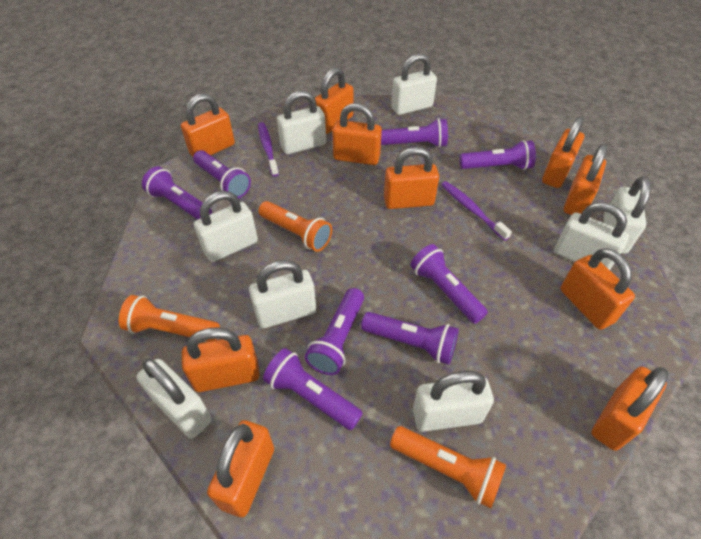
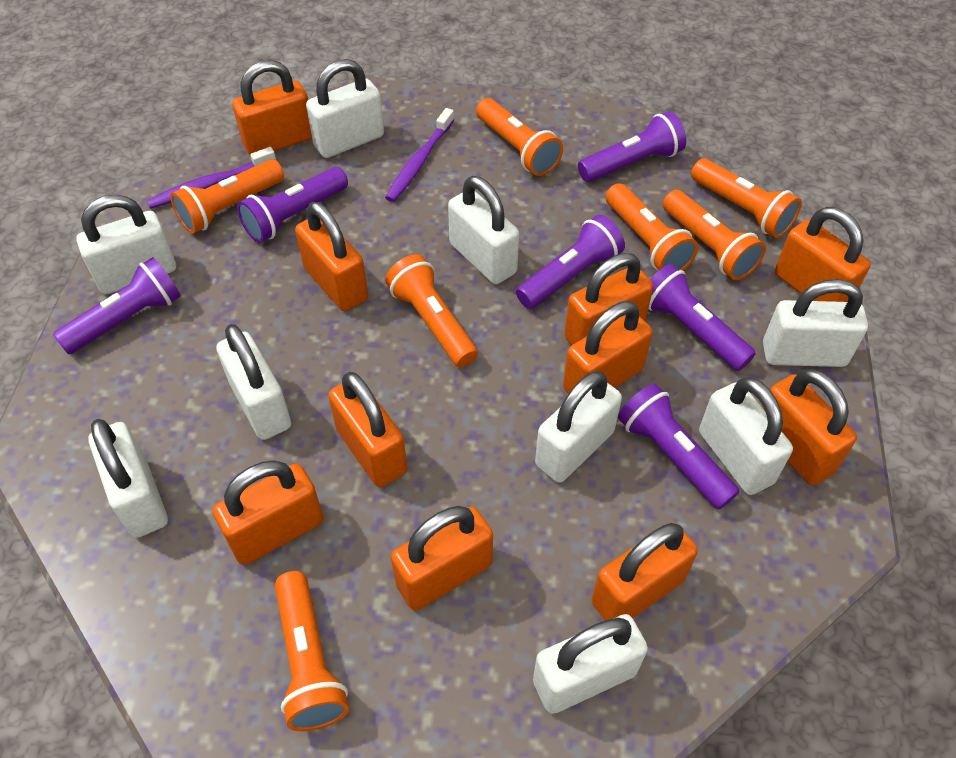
orange flashlight: [119,295,220,342] [258,201,332,252] [390,426,506,508] = 3 -> [170,159,284,234] [275,571,349,731] [385,254,478,368] [476,98,563,176] [606,183,698,270] [663,190,766,280] [691,159,802,238] = 7
purple flashlight: [142,167,212,220] [193,150,251,198] [263,348,363,430] [305,288,364,375] [361,312,459,365] [381,118,448,147] [410,244,488,324] [460,140,536,170] = 8 -> [53,257,181,354] [237,167,348,243] [516,215,625,309] [578,111,686,182] [618,384,739,509] [648,264,756,371] = 6
white padlock: [137,358,212,438] [194,191,258,262] [249,260,316,328] [277,91,326,154] [391,54,437,115] [413,371,494,432] [554,202,629,270] [603,176,651,254] = 8 -> [76,195,176,294] [88,419,168,538] [216,324,291,440] [306,59,384,158] [448,176,519,284] [533,614,648,714] [535,371,622,483] [699,377,793,495] [763,279,868,367] = 9

